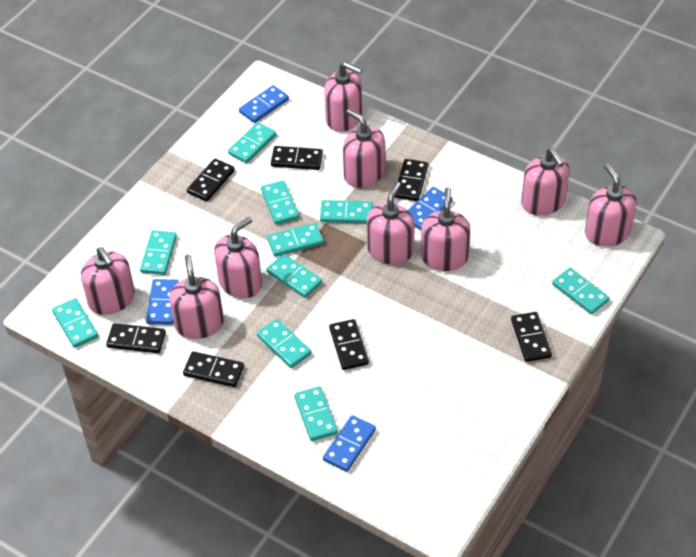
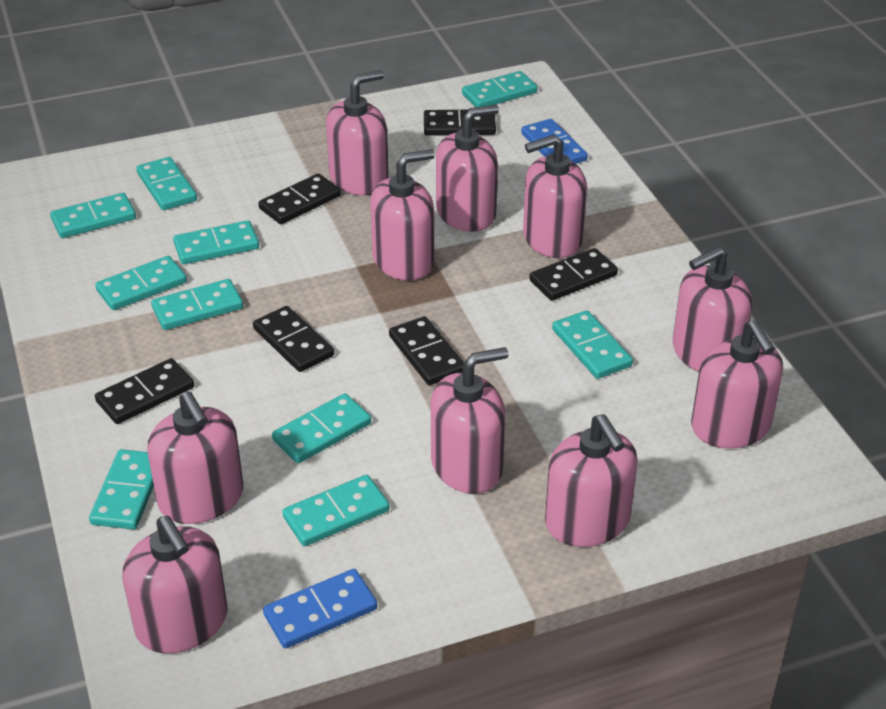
black domino: [106,323,166,353] [183,351,244,387] [187,159,235,202] [271,146,323,170] [329,319,369,370] [395,159,428,201] [511,312,552,362] = 7 -> [95,358,194,424] [253,306,334,372] [258,174,341,224] [389,316,464,385] [424,110,496,136] [529,248,618,301] = 6
blue domino: [146,279,179,325] [239,85,289,123] [323,415,376,472] [408,187,453,230] = 4 -> [263,569,377,649] [521,119,588,164] = 2
pink soap dispenser: [81,247,135,315] [169,254,224,339] [214,217,262,299] [324,62,362,132] [343,109,385,188] [367,182,415,265] [421,188,471,271] [521,148,570,216] [585,164,636,247] = 9 -> [123,516,228,654] [147,391,243,524] [326,70,389,196] [370,149,434,280] [431,347,509,494] [436,104,499,232] [523,135,587,258] [545,414,638,547] [673,246,752,372] [691,321,783,449] = 10

